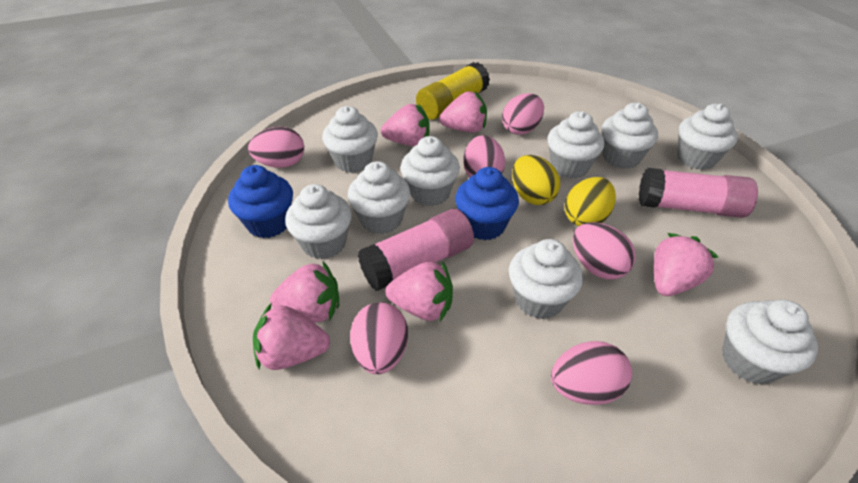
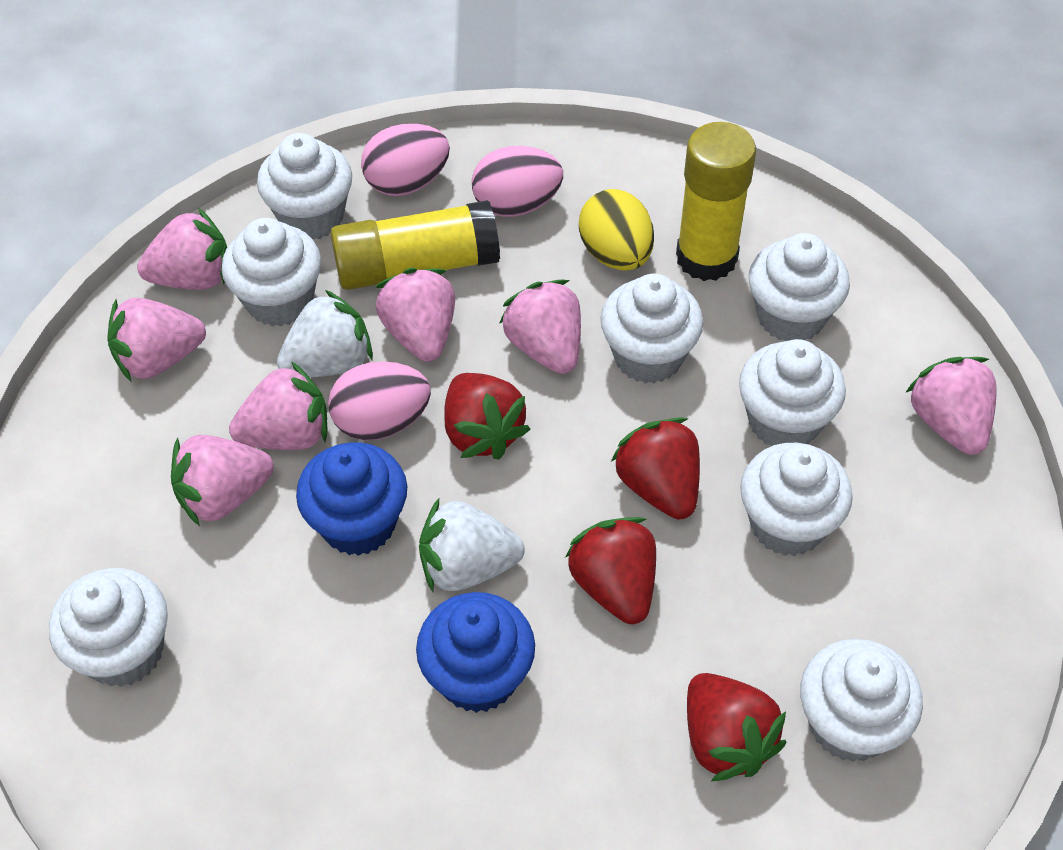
pink egg: [248,127,304,168] [350,302,408,374] [463,135,505,177] [502,93,544,135] [551,341,632,405] [573,222,636,280] = 6 -> [328,361,431,440] [361,124,450,196] [472,146,563,217] = 3
pink glue stick: [358,209,474,291] [639,168,758,218] = 2 -> none = 0
pink strawberry: [253,303,330,370] [270,261,339,322] [381,104,430,146] [385,261,453,322] [439,91,487,133] [654,233,718,296] = 6 -> [107,298,206,382] [137,208,227,290] [171,435,274,526] [229,361,328,450] [376,268,455,362] [499,280,581,374] [905,357,997,455] = 7
red strawberry: none = 0 -> [444,373,530,460] [565,517,656,624] [611,418,700,520] [687,673,786,781] = 4
white cupcake: [285,184,352,259] [322,106,378,173] [348,161,410,234] [400,136,460,206] [509,239,583,319] [547,111,605,179] [601,102,658,169] [677,104,738,170] [722,299,818,385] = 9 -> [49,568,168,687] [221,218,321,327] [257,133,352,240] [601,274,703,384] [739,339,846,446] [740,443,853,556] [749,233,850,341] [800,639,923,762] = 8
white strawberry: none = 0 -> [277,289,373,377] [419,498,525,592] = 2
yellow egg: [512,155,560,205] [565,177,616,226] = 2 -> [579,189,654,271] = 1
yellow glue stick: [416,62,490,120] = 1 -> [330,200,500,290] [676,122,756,281] = 2

